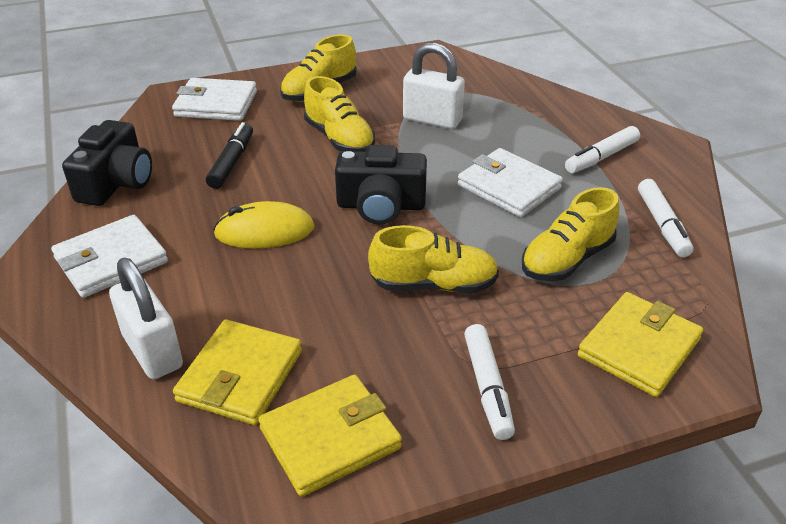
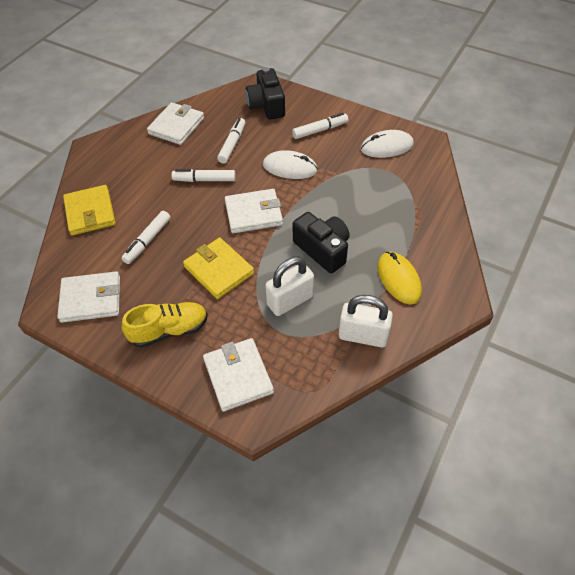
black marker: [206,122,253,189] = 1 -> none = 0
white marker: [464,324,515,440] [565,126,640,173] [638,179,693,257] = 3 -> [121,211,171,264] [171,169,236,182] [217,118,246,164] [292,113,348,139] = 4
white mouse: none = 0 -> [263,150,318,179] [361,130,414,158] = 2
white wallet: [51,215,168,298] [172,78,257,121] [458,148,563,217] = 3 -> [57,271,120,323] [147,102,204,145] [203,338,274,412] [225,189,283,233] = 4
yellow shoe: [280,34,357,102] [304,76,375,152] [368,225,499,293] [522,187,619,281] = 4 -> [122,302,208,348] = 1
yellow wallet: [173,319,302,425] [258,375,402,497] [578,292,703,397] = 3 -> [63,185,116,236] [183,238,254,299] = 2

